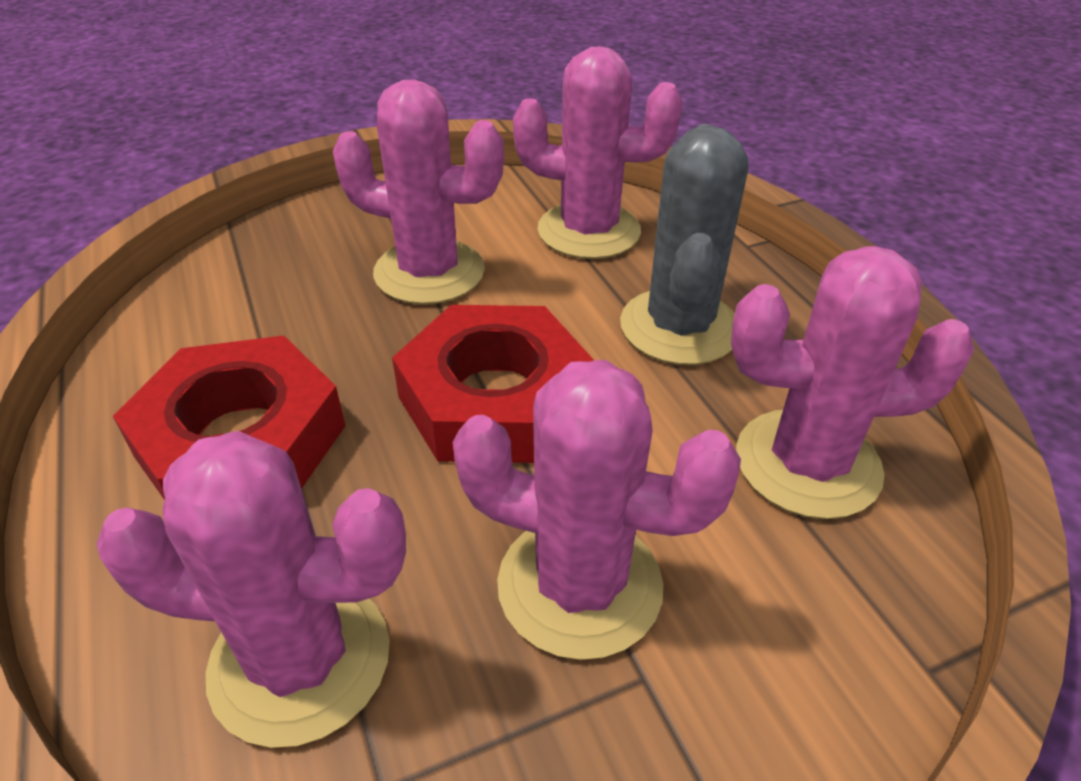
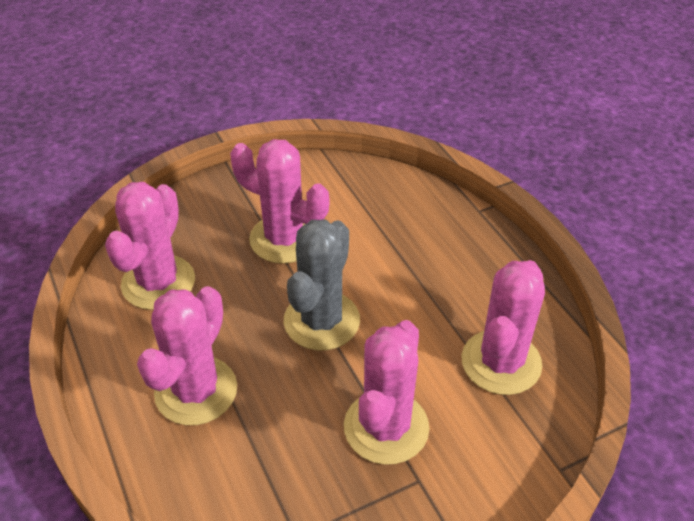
red nut: [113,335,345,500] [392,305,595,463] = 2 -> none = 0

